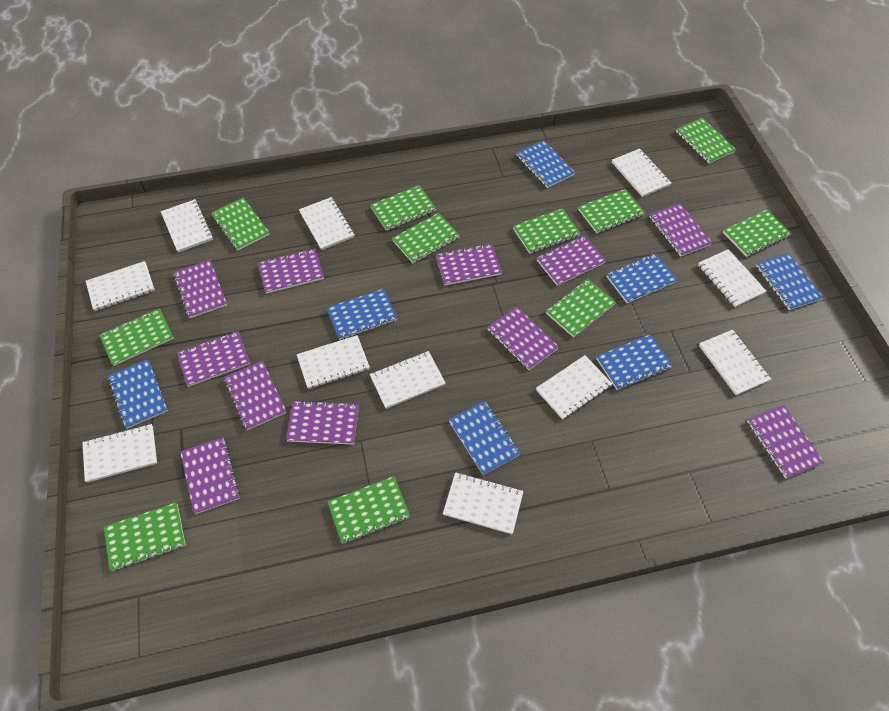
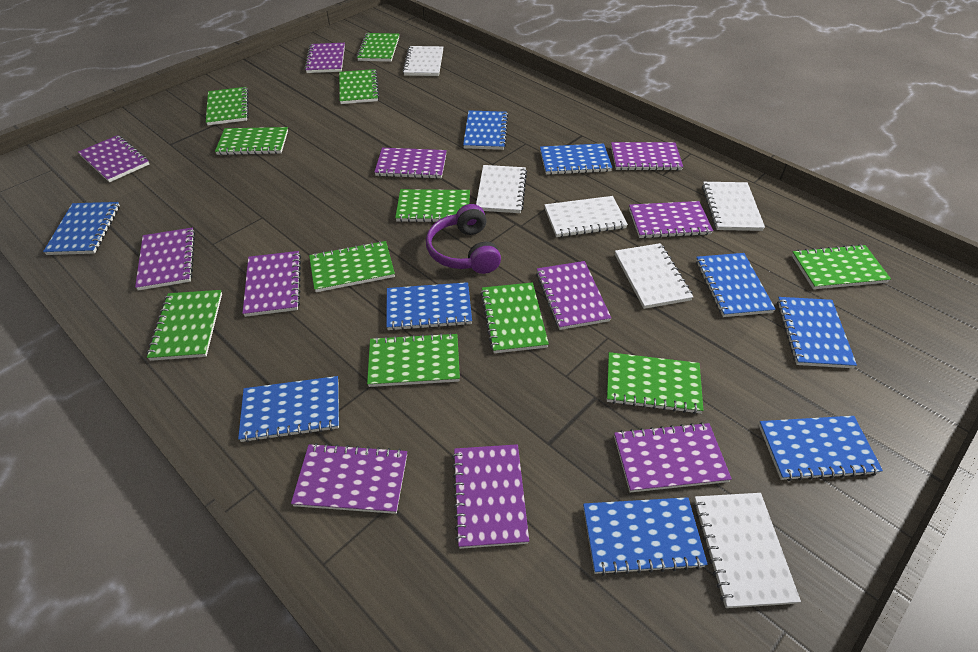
blue notebook: [108,359,168,429] [327,289,398,340] [448,401,521,475] [516,140,576,188] [596,334,673,390] [606,253,678,303] [756,253,824,310] = 7 -> [43,202,120,255] [238,376,339,443] [386,282,472,331] [463,110,508,150] [540,143,612,175] [583,497,708,576] [696,253,776,317] [759,416,883,481] [777,297,857,368] = 9
purple headphones: none = 0 -> [426,204,501,274] = 1
white notebook: [82,424,157,483] [86,261,155,311] [161,199,213,253] [297,335,370,389] [299,197,354,250] [370,351,445,409] [443,472,523,534] [536,355,613,420] [612,149,671,197] [698,249,766,307] [699,330,771,395] = 11 -> [403,46,443,76] [476,165,527,213] [544,196,628,237] [615,243,693,309] [693,493,801,608] [702,182,765,231] = 6

